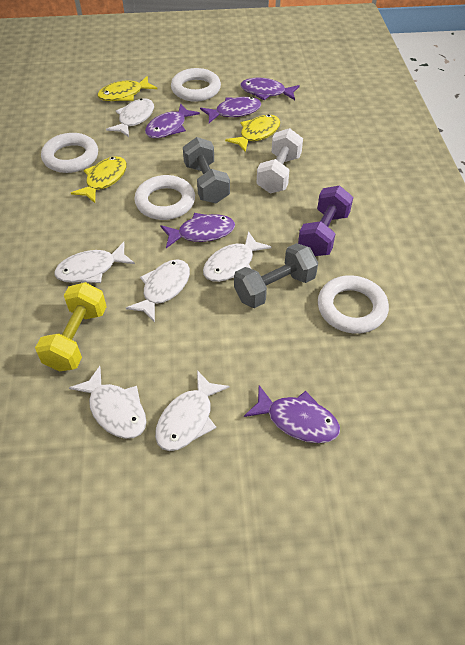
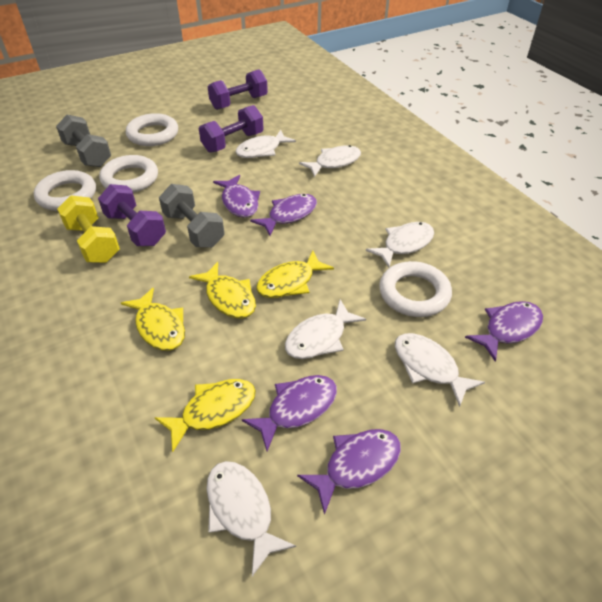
purple dumbbell: [298,185,353,256] = 1 -> [98,184,166,246] [199,105,264,153] [208,69,268,110] = 3
white dumbbell: [257,128,303,193] = 1 -> none = 0
yellow fish: [71,156,127,203] [97,76,157,101] [225,114,280,152] = 3 -> [121,288,185,351] [155,379,256,452] [189,262,256,318] [256,251,334,298] = 4

